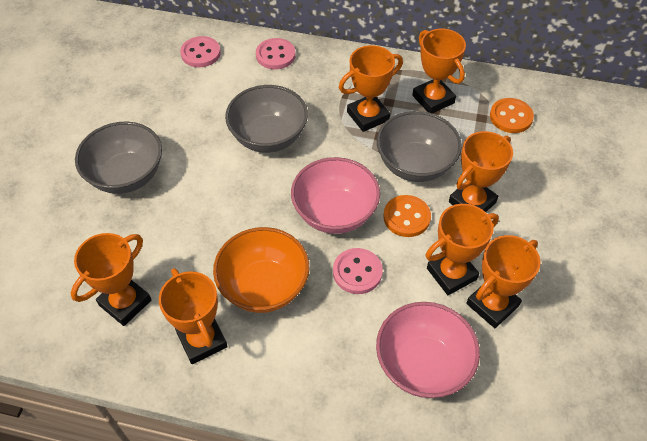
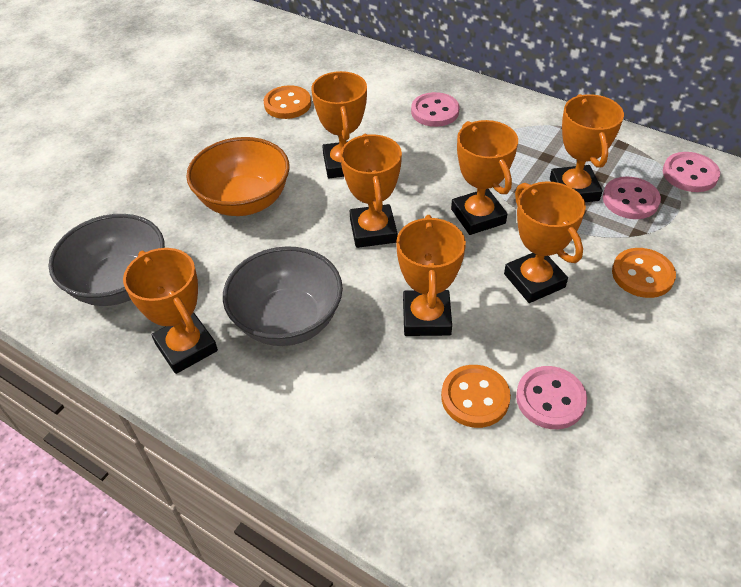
grey bowl: [75,122,162,194] [225,85,308,153] [377,111,462,182] = 3 -> [48,214,165,306] [223,246,343,346] = 2
orange button: [383,195,431,237] [490,98,534,133] = 2 -> [264,85,311,119] [441,365,511,428] [612,248,676,298] = 3
pink bowl: [291,157,380,234] [376,302,480,398] = 2 -> none = 0
pink button: [180,36,221,68] [256,38,295,69] [333,248,383,294] = 3 -> [411,92,459,127] [516,366,587,429] [603,177,661,219] [663,152,720,192] = 4

